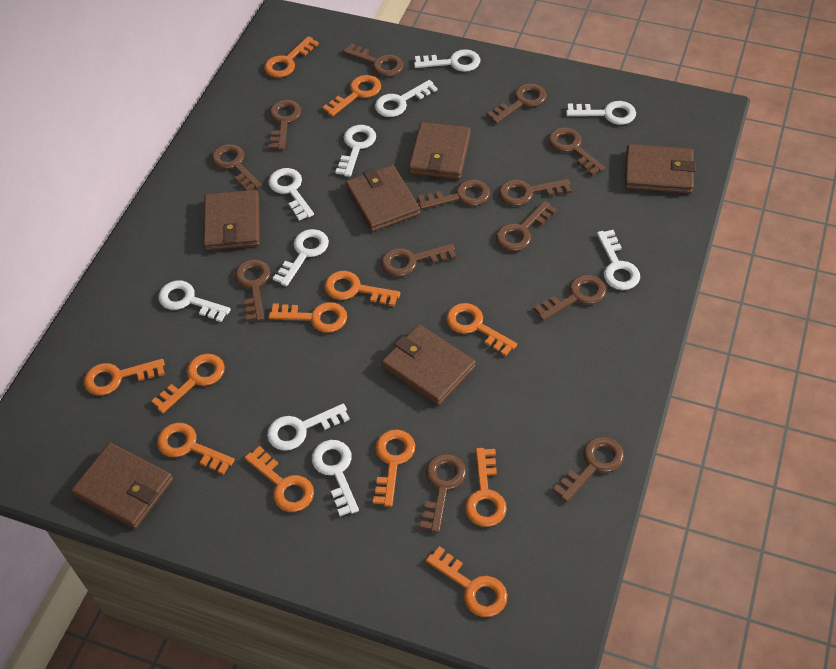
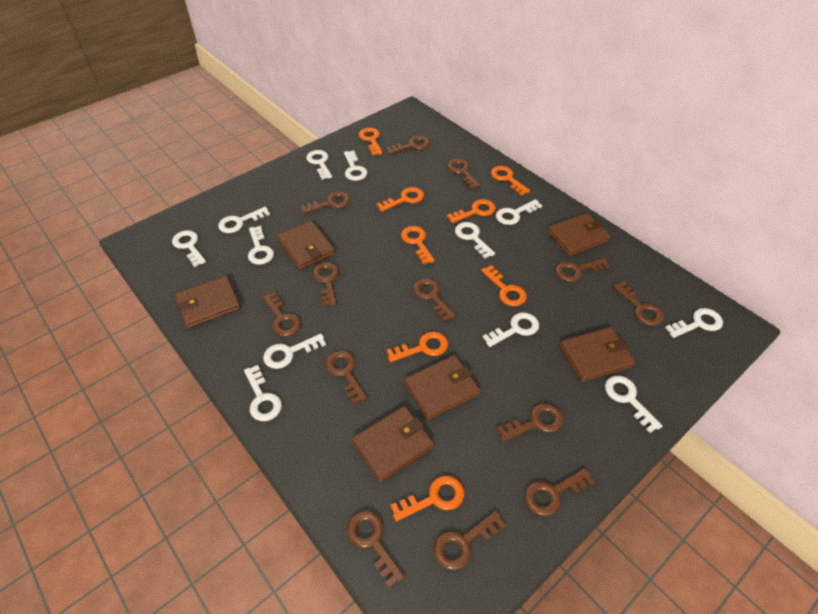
orange key: [84,359,165,395] [152,354,225,413] [157,423,235,475] [245,446,314,512] [264,36,319,78] [269,302,347,333] [322,75,381,117] [324,271,401,306] [373,429,415,507] [426,546,507,617] [446,303,517,356] [465,448,507,527] = 12 -> [359,128,383,156] [377,187,424,212] [386,332,448,362] [391,476,464,522] [401,226,435,264] [447,199,496,223] [481,265,527,306] [491,166,530,196] = 8
white key: [159,281,231,322] [267,404,350,451] [268,168,314,220] [273,229,329,286] [312,440,359,516] [335,125,376,177] [375,80,438,117] [414,49,480,72] [566,101,636,125] [597,230,640,290] = 10 -> [172,230,206,267] [218,207,270,233] [244,365,282,421] [248,226,274,265] [263,334,326,369] [306,150,332,180] [344,150,367,181] [455,222,495,258] [483,312,539,347] [496,199,542,225] [605,376,663,433] [665,308,723,338] = 12

